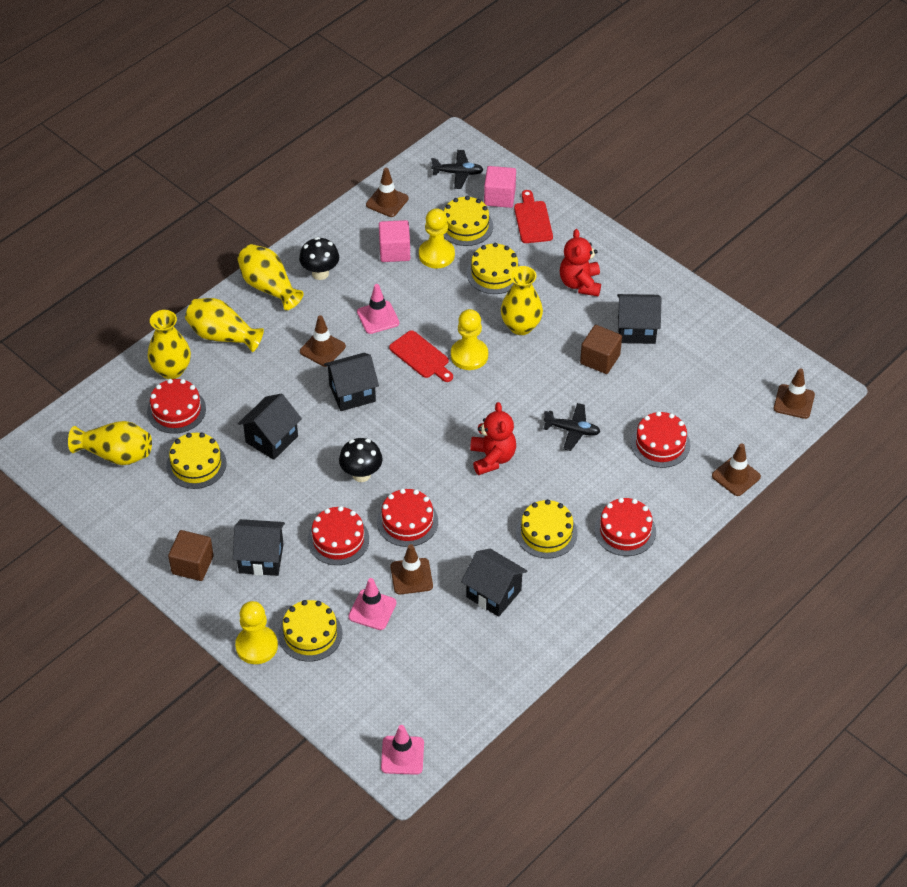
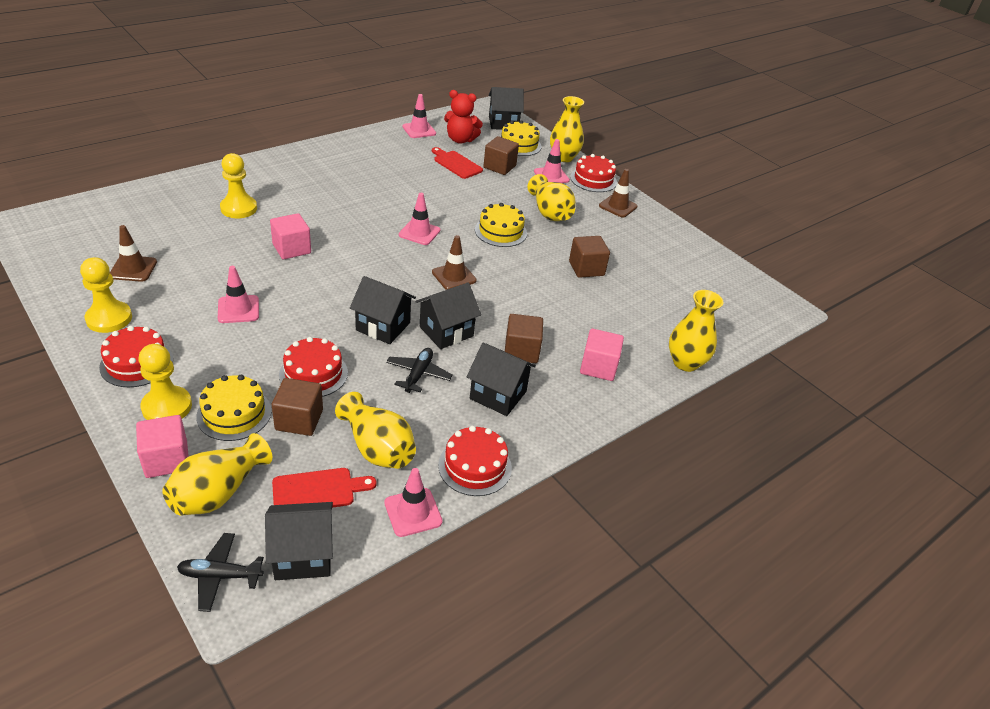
black mushroom: [299,237,339,280] [339,438,382,482] = 2 -> none = 0
brown cube: [168,530,214,581] [580,325,622,374] = 2 -> [272,378,323,436] [484,136,519,175] [505,314,543,363] [569,236,610,278] = 4
brown traffic cone: [300,315,346,367] [366,168,409,217] [391,544,433,595] [712,443,761,496] [774,368,815,419] = 5 -> [110,225,157,282] [432,235,477,290] [599,169,638,218] = 3
pink cube: [379,220,410,262] [484,166,516,208] = 2 -> [136,415,189,478] [270,213,311,259] [580,328,624,381] = 3
pink traffic cone: [348,578,397,630] [357,284,399,334] [381,725,424,775] = 3 -> [218,266,259,323] [384,468,442,537] [399,193,440,245] [402,94,436,138] [534,139,570,183] = 5
red cake: [147,379,206,434] [308,506,369,565] [377,488,438,547] [595,498,656,556] [631,411,691,468] = 5 -> [99,326,173,387] [279,337,348,397] [438,426,512,496] [570,154,617,192] = 4
red teddy bear: [470,402,516,475] [560,229,601,296] = 2 -> [444,90,483,144] = 1
yellow cake: [166,432,226,489] [279,600,342,662] [443,196,493,246] [467,243,520,294] [516,499,578,558] = 5 -> [196,375,271,441] [475,203,527,247] [501,120,542,156] = 3

